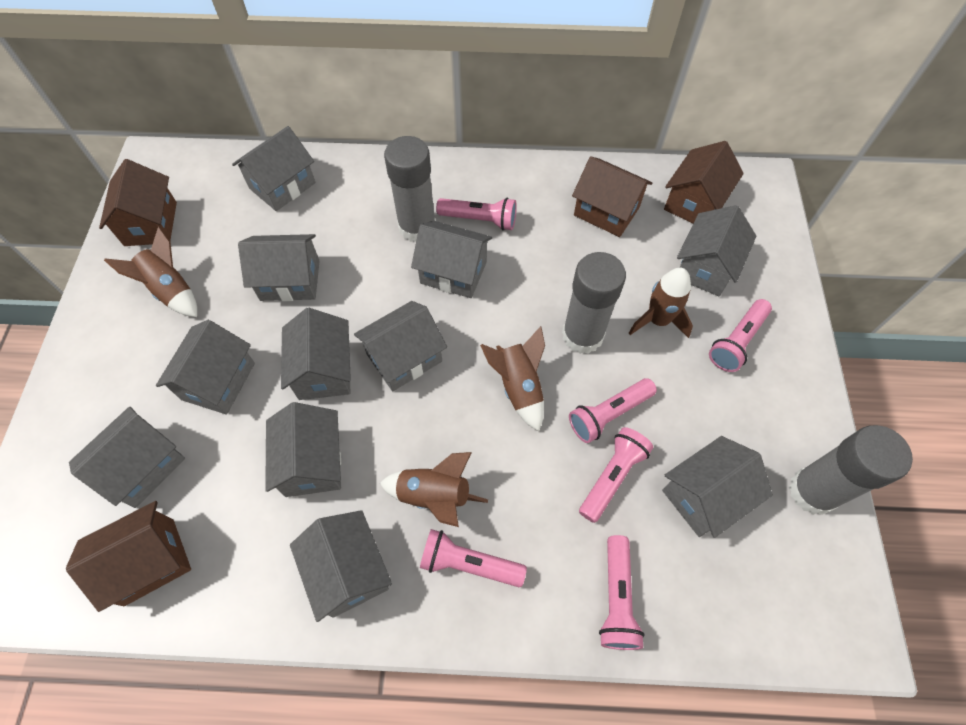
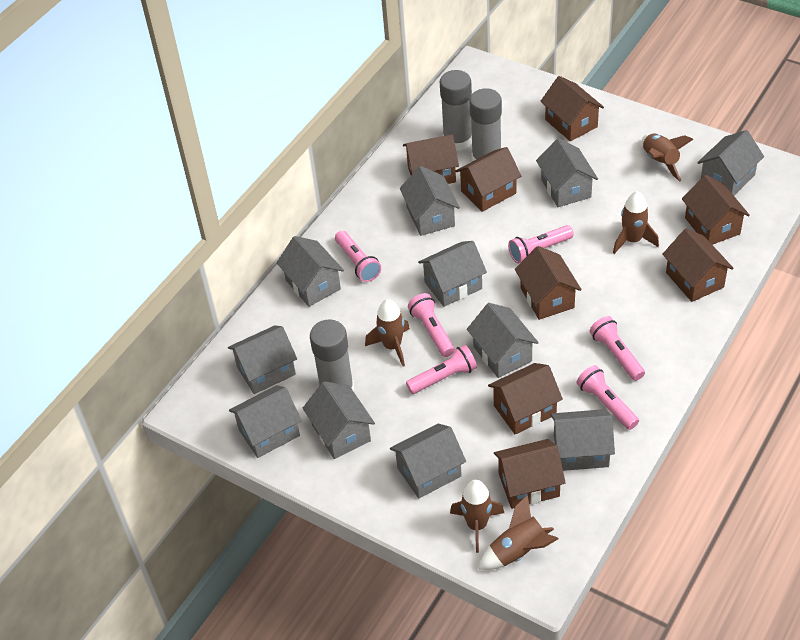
brown house: [66,501,191,612] [99,159,177,246] [572,156,652,237] [664,141,744,223] = 4 -> [403,134,459,184] [455,147,521,212] [488,363,563,435] [494,439,566,509] [515,246,582,320] [540,76,604,141] [662,229,734,302] [682,175,750,245] = 8
brown rocket: [104,227,197,317] [380,452,488,527] [480,326,545,432] [629,268,693,338] = 4 -> [365,299,410,367] [450,480,504,553] [479,494,559,570] [613,191,659,254] [642,133,694,181] = 5

